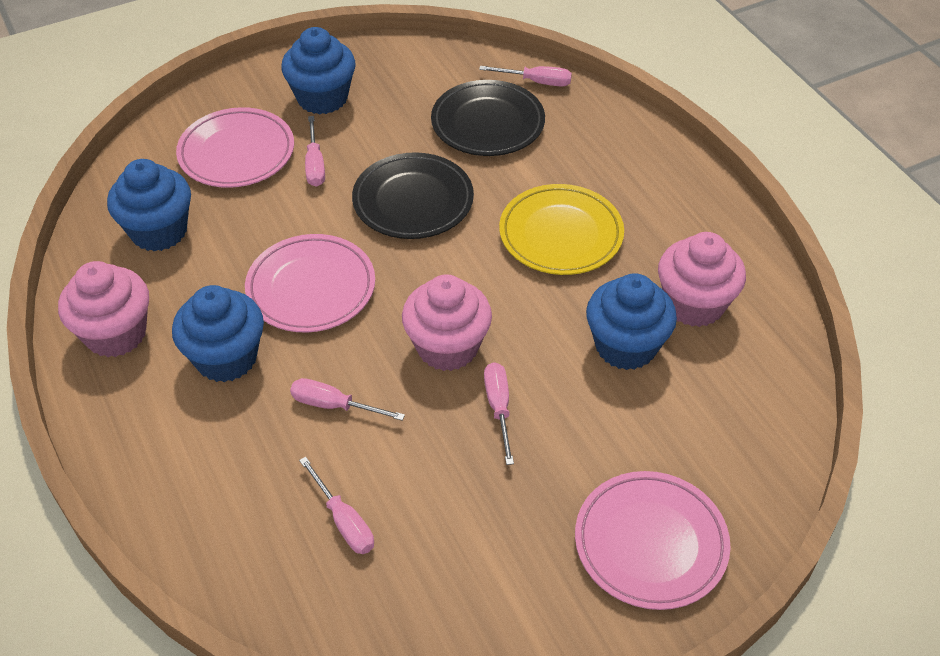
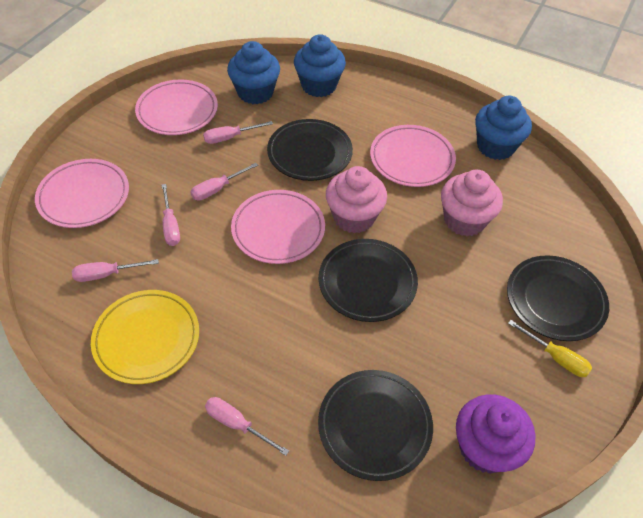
black plate: [352,152,474,239] [431,80,545,156] = 2 -> [267,119,353,181] [318,370,433,481] [319,239,418,322] [507,255,609,341] = 4
blue cupcake: [107,159,191,251] [172,285,264,382] [281,27,355,114] [586,273,677,370] = 4 -> [227,41,280,104] [294,34,346,97] [475,96,532,160] = 3
pink cupcake: [58,261,149,357] [402,274,492,371] [658,232,746,327] = 3 -> [326,166,387,233] [441,170,503,236] = 2
pink plate: [176,107,294,188] [245,234,375,332] [575,471,731,610] = 3 -> [35,159,129,228] [135,79,218,135] [231,190,325,264] [370,125,456,187] = 4
purple cupcake: none = 0 -> [456,394,536,473] = 1
yellow screwdriver: none = 0 -> [508,320,592,377] = 1

